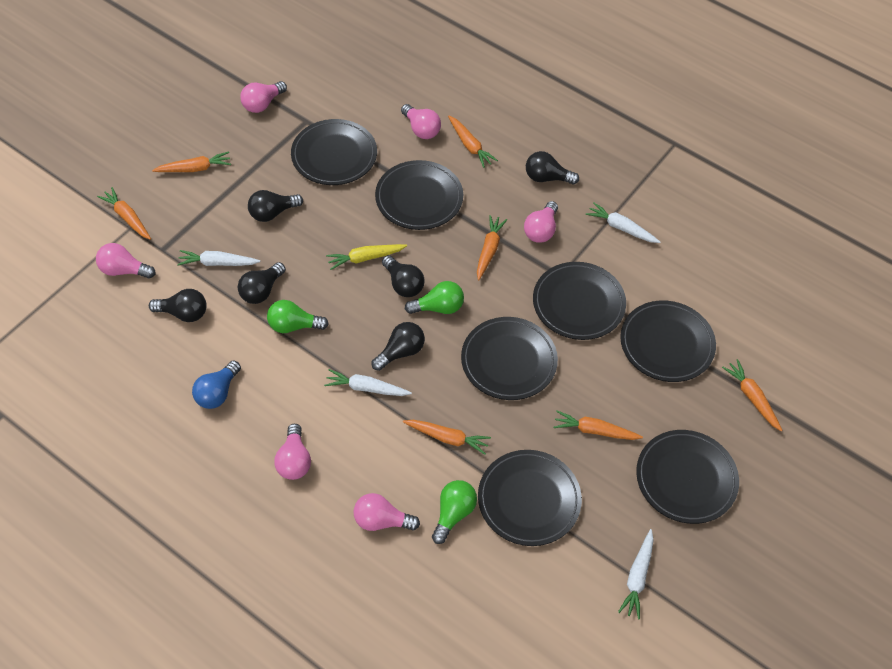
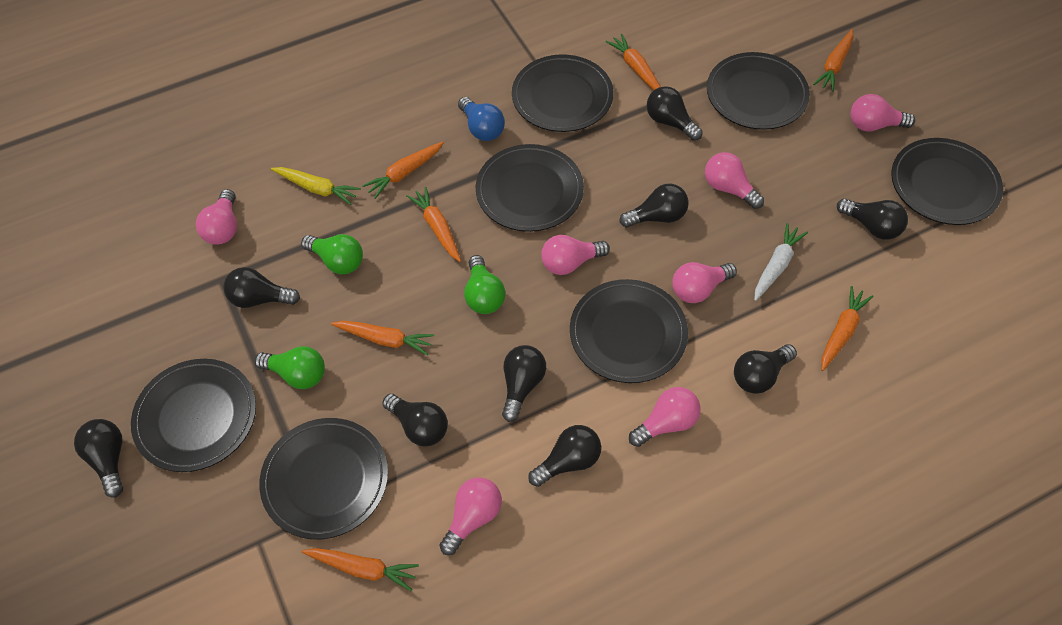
black light bulb: [149,289,207,322] [238,262,286,304] [248,190,303,222] [372,322,425,371] [382,255,424,297] [526,151,579,185] = 6 -> [74,419,123,497] [223,267,300,308] [382,394,448,447] [502,345,546,422] [528,425,601,487] [620,183,688,228] [647,86,703,141] [734,344,797,394] [837,198,908,240] = 9
pink light bulb: [96,243,155,279] [240,81,287,113] [274,424,311,480] [353,493,420,531] [401,104,441,139] [524,201,558,243] = 6 -> [196,189,237,245] [439,477,502,555] [541,235,610,275] [629,387,701,447] [672,262,737,303] [705,152,764,209] [850,94,915,132] = 7
white carrot: [177,250,260,266] [324,369,412,396] [586,202,660,243] [618,529,654,619] = 4 -> [754,223,808,301] = 1

